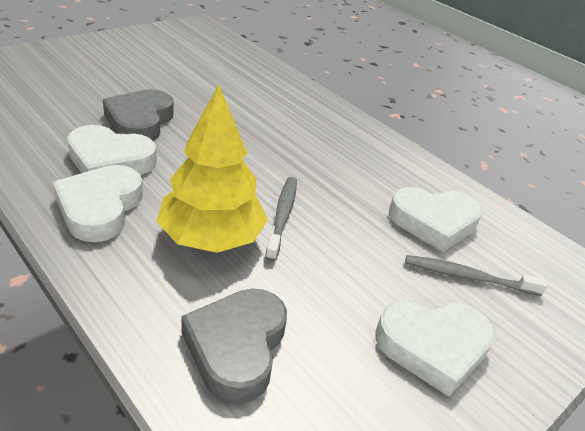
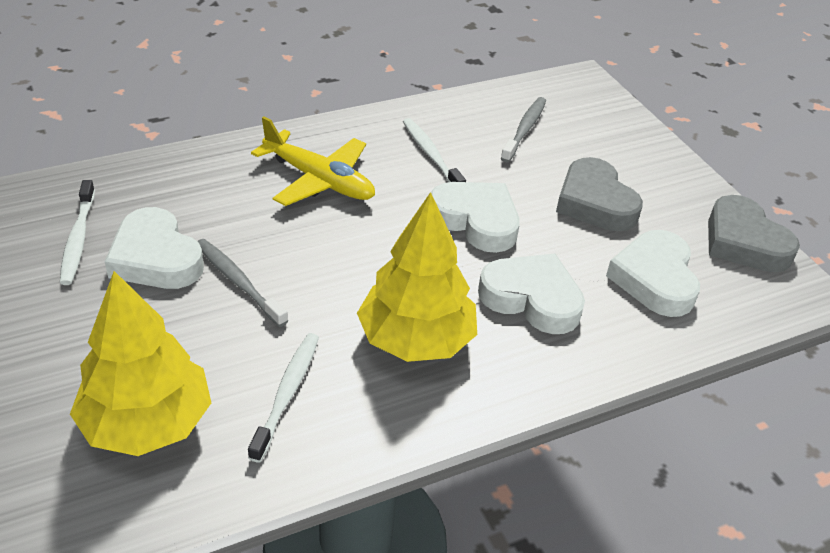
white toothbrush: none = 0 -> [60,180,95,285] [248,333,319,462] [403,118,466,182] = 3
yellow plane: none = 0 -> [251,117,375,206] = 1
yellow tree: [157,85,268,253] = 1 -> [70,271,211,456] [357,192,477,362] = 2

